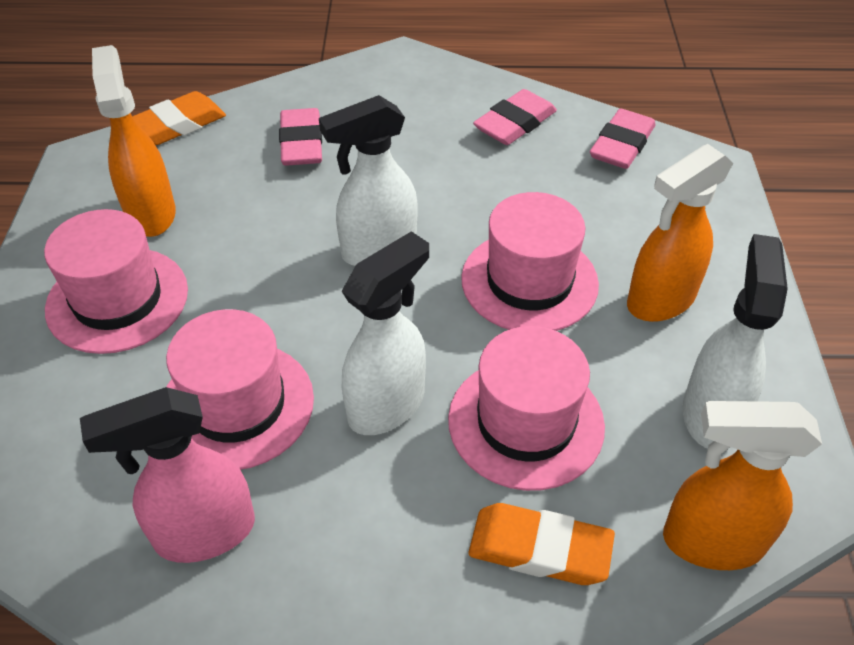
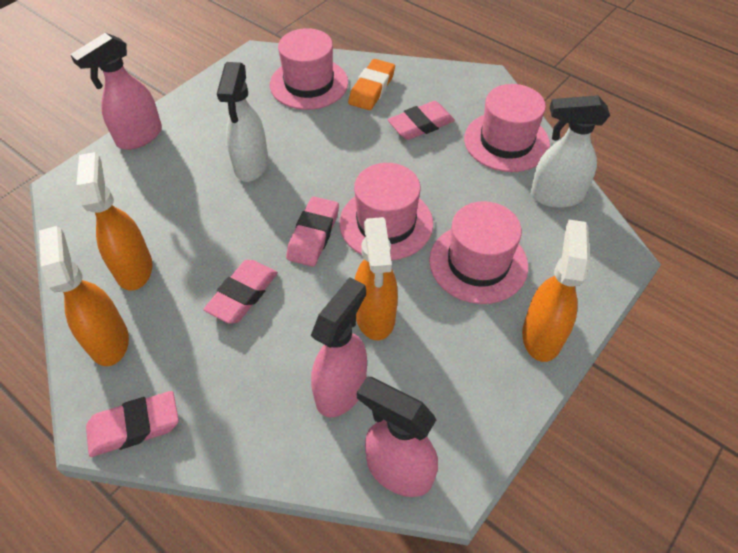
orange eraser: [132,91,226,145] [468,503,615,585] = 2 -> [348,59,395,110] = 1
orange spray bottle: [92,45,176,237] [627,144,733,322] [663,401,822,570] = 3 -> [39,226,129,366] [77,152,152,291] [355,217,398,340] [522,220,590,362] = 4
pink eraser: [279,108,322,166] [473,89,557,145] [590,109,656,169] = 3 -> [86,391,179,457] [204,260,278,324] [286,196,339,267] [388,101,455,140] = 4
pink spray bottle: [80,387,255,563] = 1 -> [70,33,162,150] [311,277,367,417] [357,377,438,497] = 3
white spray bottle: [319,95,417,266] [341,231,429,435] [682,234,788,449] = 3 -> [217,62,268,182] [530,95,610,208] = 2

